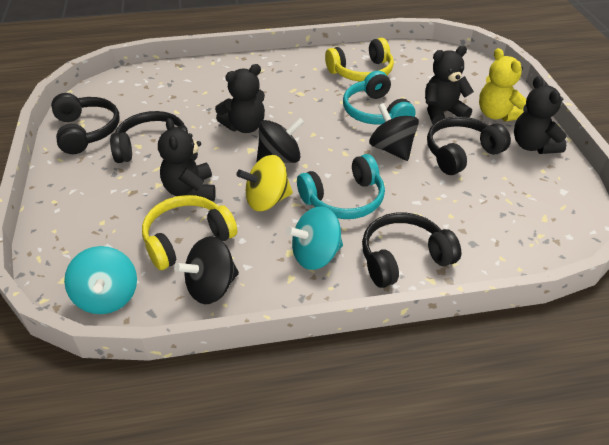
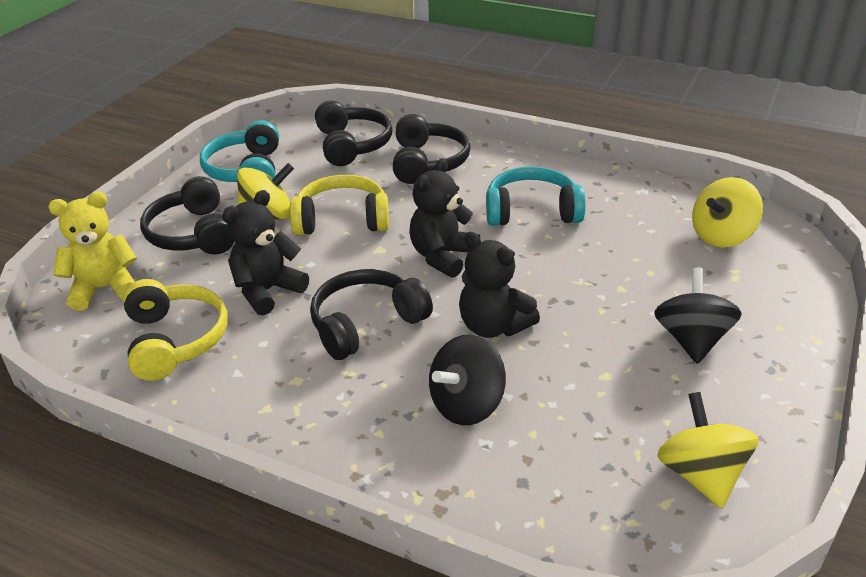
black spinning top: [174,236,239,304] [256,117,304,163] [369,103,419,161] = 3 -> [429,335,506,425] [654,267,742,364] = 2
black teddy bear: [158,118,216,201] [215,64,265,133] [425,46,474,125] [514,76,567,154] = 4 -> [222,190,309,315] [409,158,480,278] [459,232,540,338] = 3
turquoise spinning top: [64,246,137,314] [286,206,343,270] = 2 -> none = 0
yellow spinning top: [236,155,293,211] = 1 -> [237,163,294,219] [657,392,759,509] [692,177,763,248] = 3

